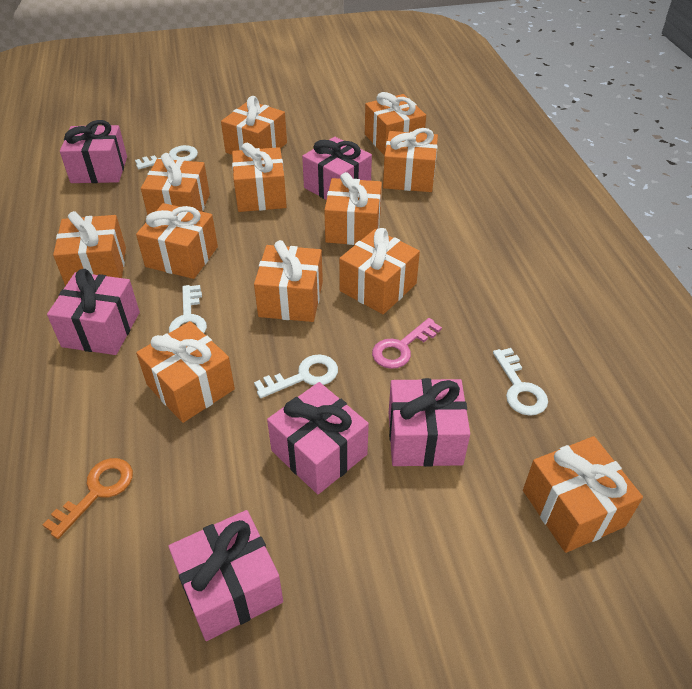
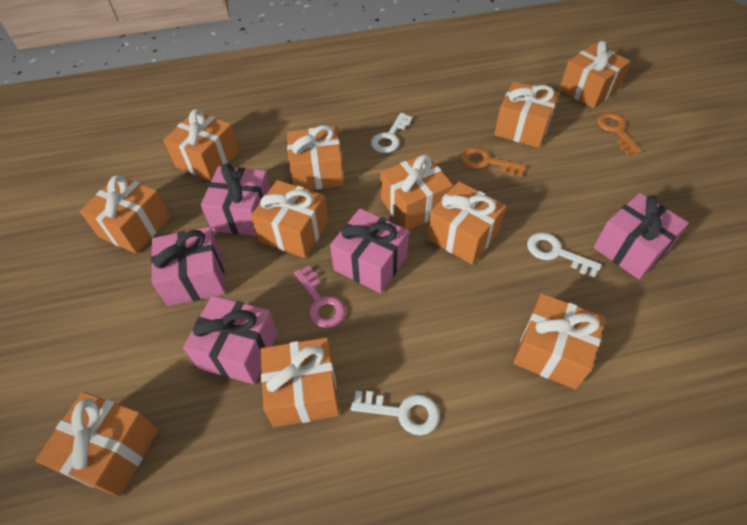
orange gift: [53,211,126,286] [136,203,218,279] [136,321,235,423] [141,153,210,215] [221,96,287,155] [232,143,287,212] [254,240,323,322] [324,172,382,245] [339,228,420,314] [365,92,426,156] [383,128,438,192] [523,436,643,553] = 12 -> [35,392,159,497] [80,175,170,254] [163,109,240,181] [251,180,328,258] [261,337,340,427] [287,125,344,190] [380,154,453,230] [427,181,506,265] [494,81,559,148] [513,293,606,390] [559,41,630,109] = 11
orange key: [42,458,133,539] = 1 -> [461,147,525,176] [597,112,642,155] = 2
pink gift: [47,269,140,355] [60,120,127,183] [168,510,283,641] [267,382,369,494] [302,137,372,200] [389,378,470,467] = 6 -> [151,227,225,306] [183,296,278,385] [201,163,271,236] [330,208,409,294] [593,193,689,279] = 5
white key: [135,145,198,169] [169,285,207,333] [254,354,338,398] [493,348,548,416] = 4 -> [350,391,440,435] [371,113,413,153] [527,232,602,277] = 3

